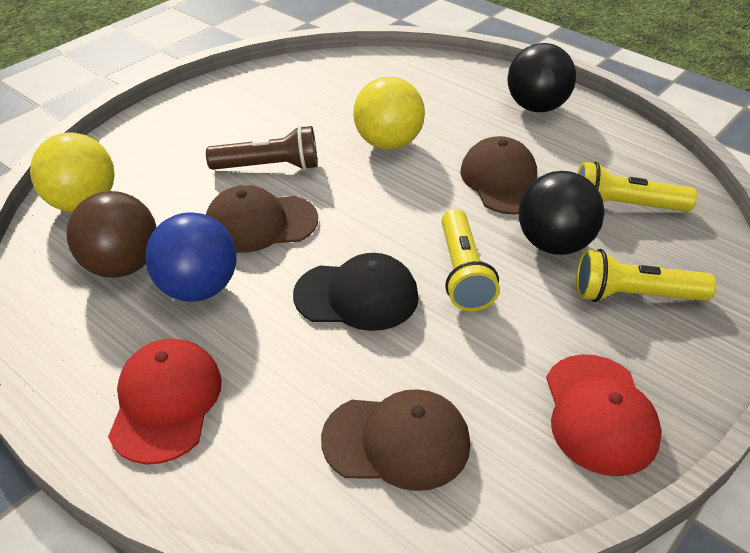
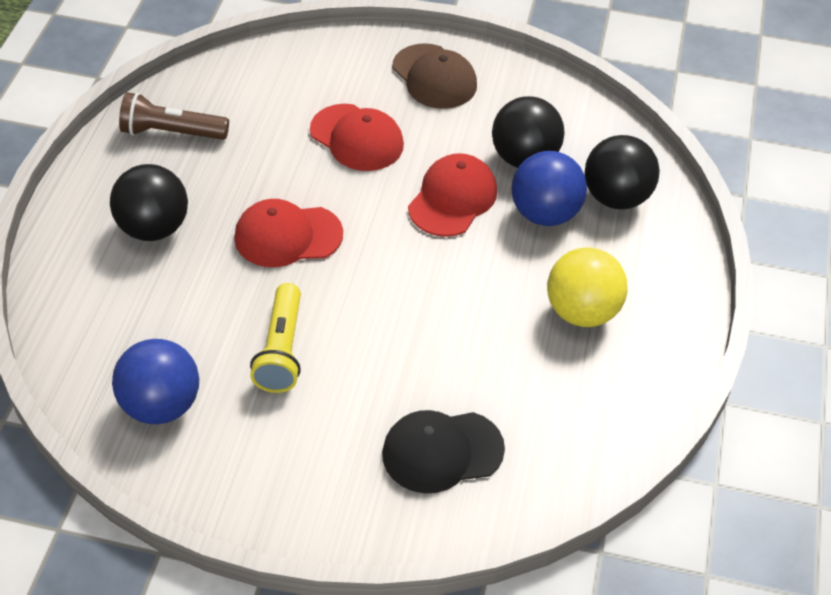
black ball: [507,43,576,112] [519,171,605,255] = 2 -> [110,164,188,241] [492,96,565,168] [584,135,660,209] = 3
blue ball: [145,212,237,302] = 1 -> [112,339,199,424] [512,151,587,226] = 2
brown ball: [67,191,157,278] = 1 -> none = 0
brown cap: [206,185,318,253] [321,389,470,491] [460,136,537,215] = 3 -> [393,43,477,109] = 1
red cap: [108,338,222,465] [546,354,662,476] = 2 -> [234,199,343,267] [310,104,404,171] [408,153,497,237] = 3
yellow ball: [30,132,114,212] [353,77,425,150] = 2 -> [547,247,627,327] = 1
yellow flashlight: [442,209,500,311] [576,249,716,302] [577,162,697,212] = 3 -> [250,283,301,393] = 1

